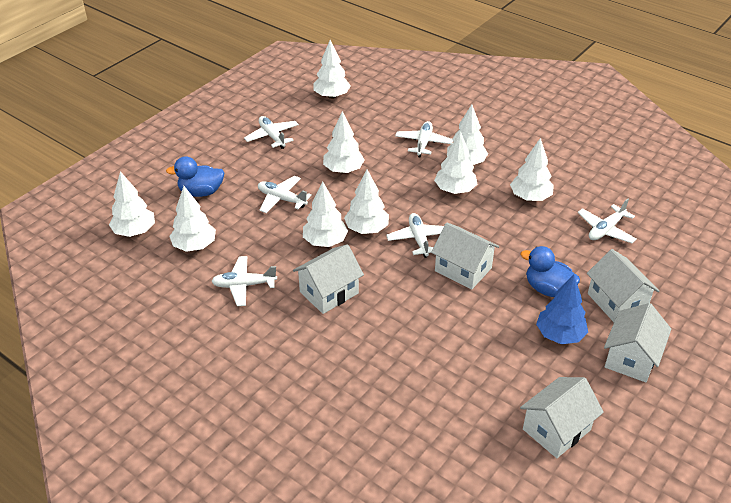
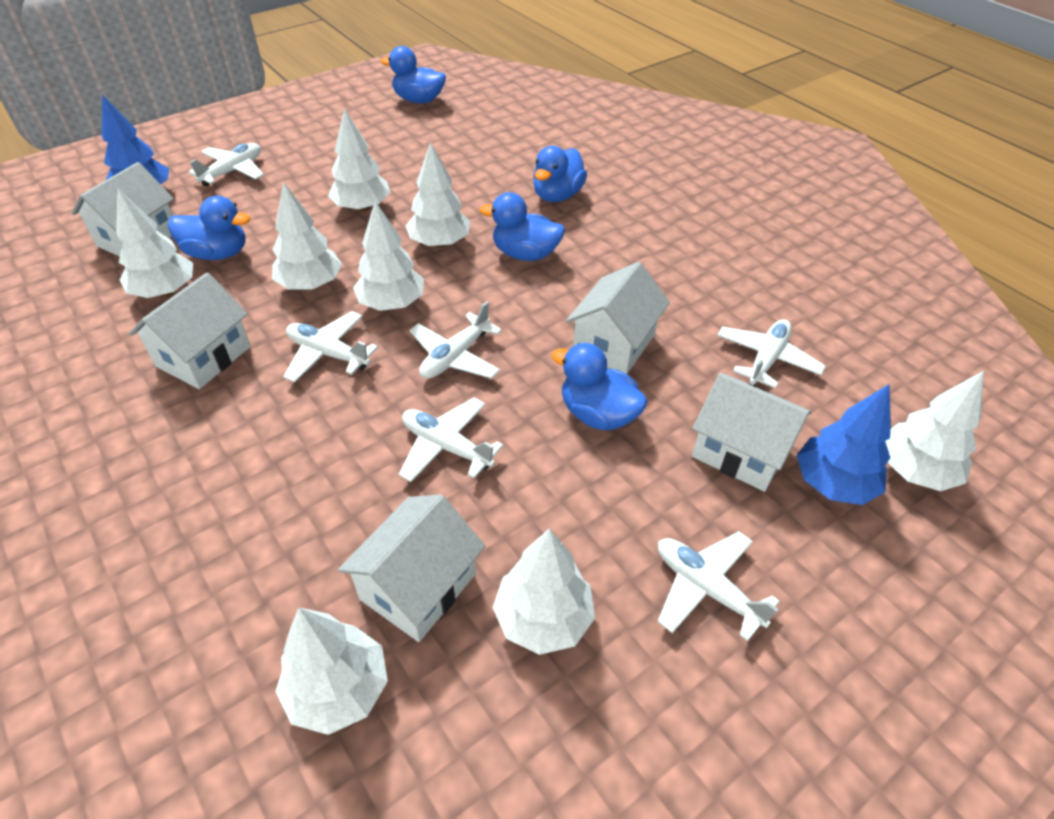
blue duck: [166,156,224,197] [520,246,580,297] = 2 -> [168,196,250,260] [381,46,446,103] [480,192,565,261] [533,146,587,202] [552,343,648,430] = 5
blue tree: [536,275,588,344] = 1 -> [102,95,169,184] [797,384,891,505] = 2
white tree: [109,171,155,237] [169,186,216,252] [303,182,348,247] [314,40,351,99] [323,111,365,173] [344,170,389,234] [434,131,477,194] [447,104,488,165] [510,138,554,201] = 9 -> [116,189,193,298] [272,182,342,290] [276,608,388,735] [328,108,391,212] [353,201,424,311] [406,142,470,248] [493,528,595,655] [885,371,984,491] = 8

